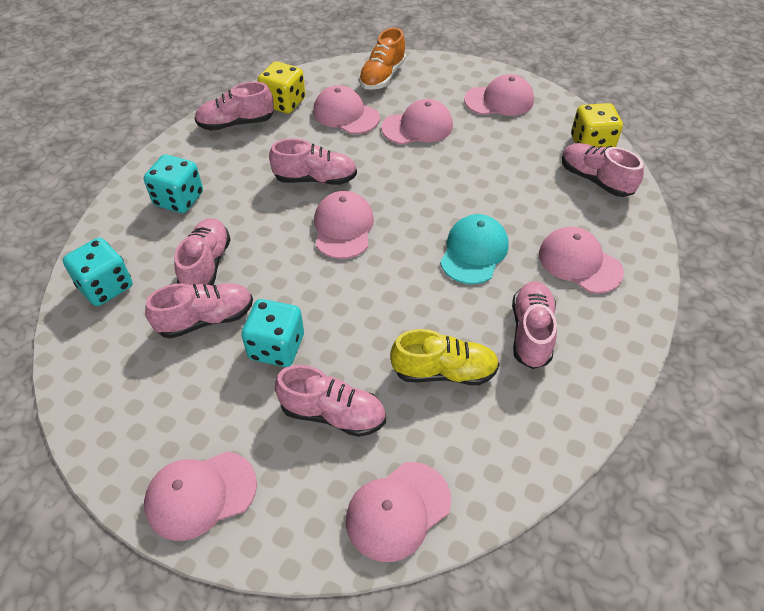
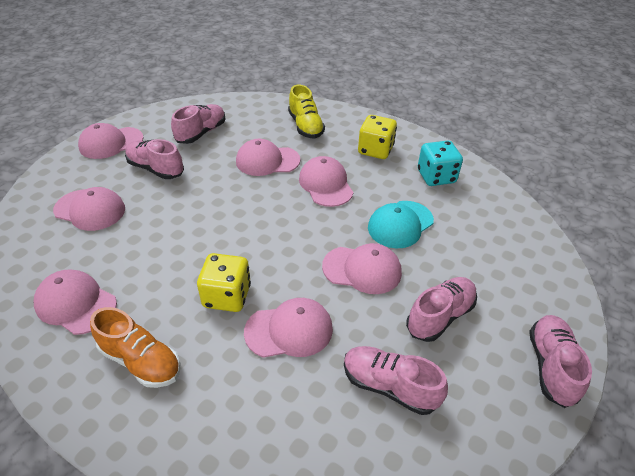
pink shoe: [145,283,253,339] [174,218,231,286] [195,82,274,131] [269,138,357,185] [275,365,386,437] [512,281,557,369] [562,143,644,197] = 7 -> [125,139,184,179] [171,104,225,144] [344,346,448,415] [406,277,477,342] [529,315,592,408] = 5
turquoise dice: [63,238,132,306] [144,155,203,213] [241,299,304,367] = 3 -> [418,140,463,186] = 1

